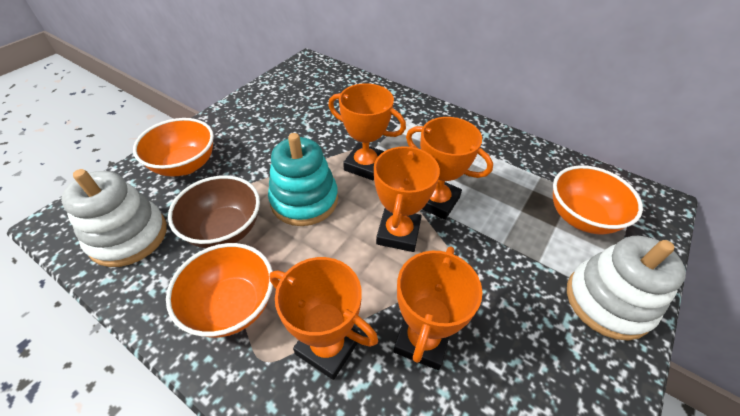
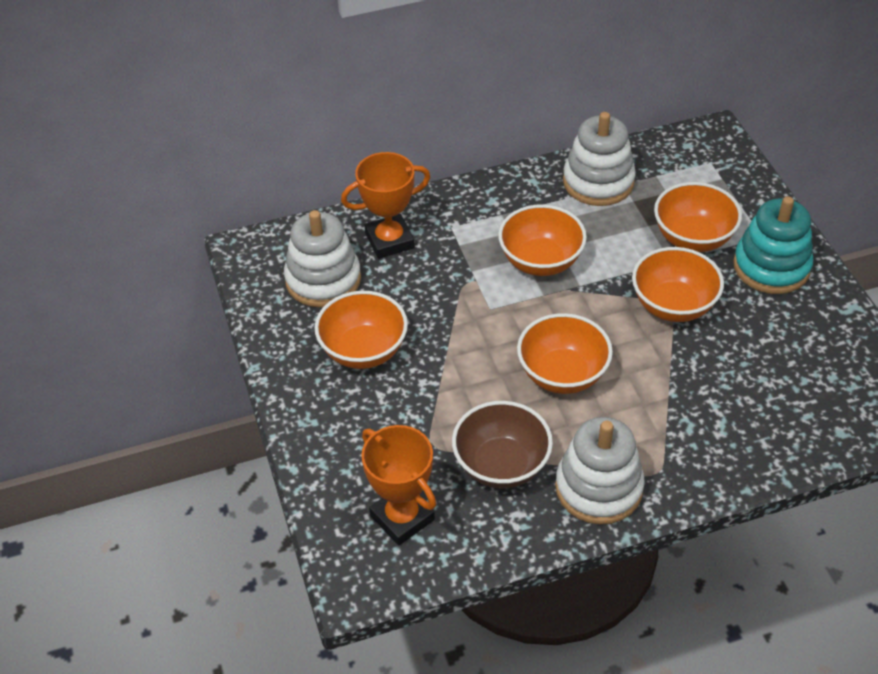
orange bowl: [133,118,214,176] [166,243,273,337] [553,165,643,234] = 3 -> [314,291,408,369] [498,204,587,276] [517,313,613,394] [632,247,724,322] [654,182,742,252] = 5
orange trophy: [269,257,378,380] [328,83,406,180] [374,146,440,252] [394,246,482,370] [406,117,493,220] = 5 -> [341,152,430,259] [361,425,436,545] = 2
white stacking toy: [61,169,167,267] [567,236,686,340] = 2 -> [284,210,361,307] [555,417,645,524] [563,112,636,206] = 3

